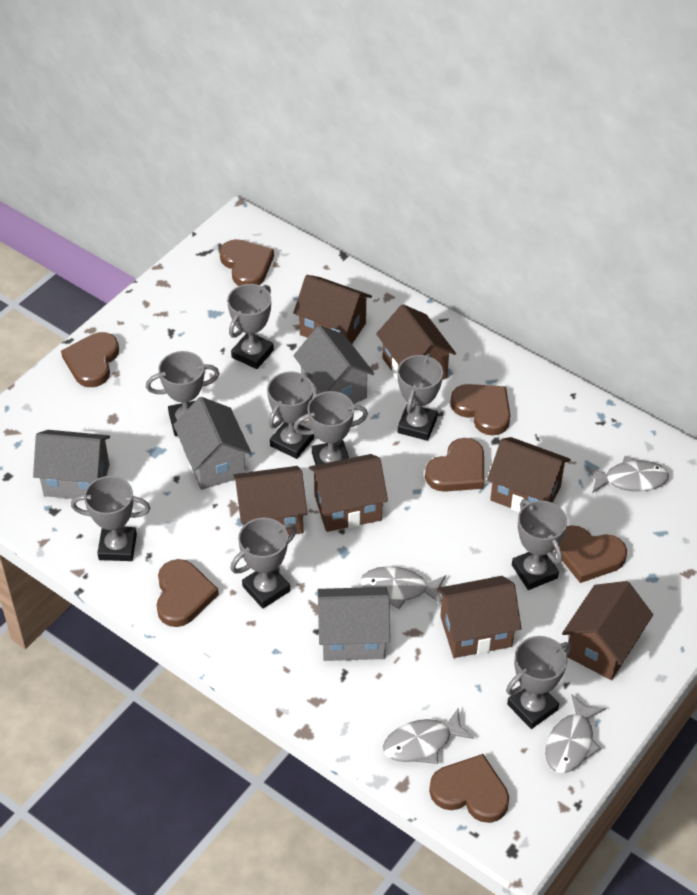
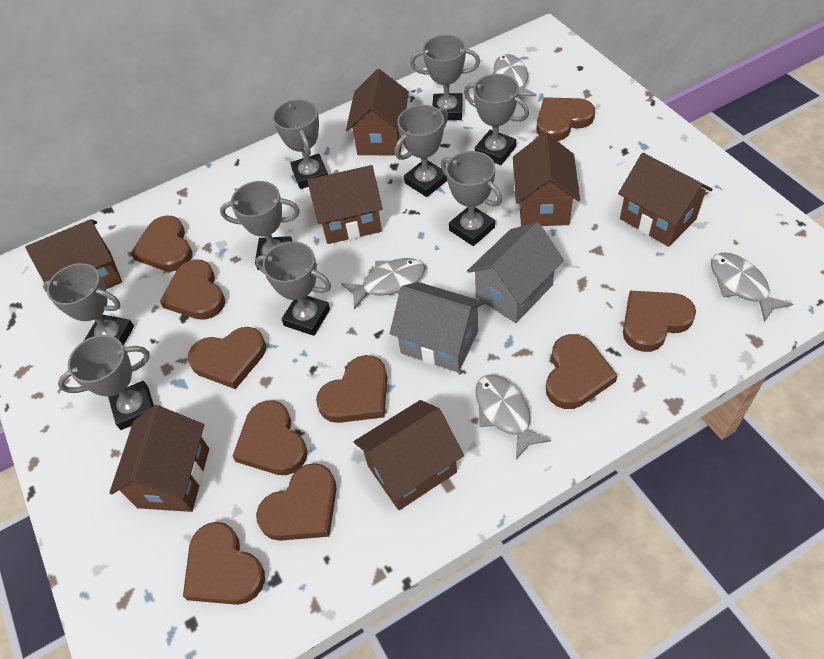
brown heart: [61,332,119,387] [156,559,219,627] [219,239,274,286] [425,438,484,492] [429,754,509,823] [450,384,510,435] [555,525,627,583] = 7 -> [130,215,193,272] [160,260,225,320] [183,522,265,605] [188,327,266,389] [232,400,308,475] [256,463,337,541] [316,355,387,423] [536,97,595,141] [546,334,618,409] [623,291,696,352] = 10
grey house: [33,430,110,499] [173,397,251,490] [293,325,374,404] [317,587,390,661] = 4 -> [390,282,484,372] [467,222,564,323] = 2

